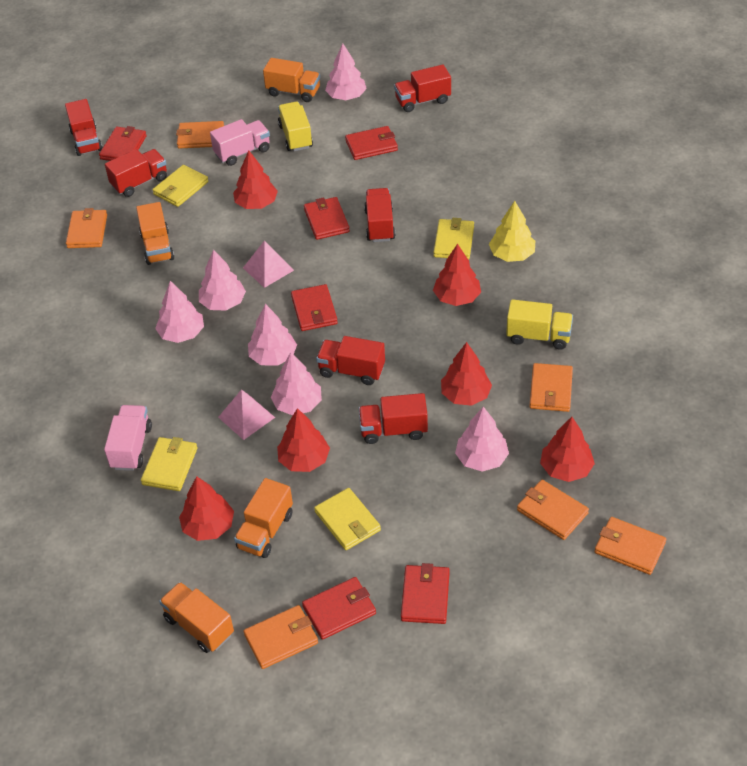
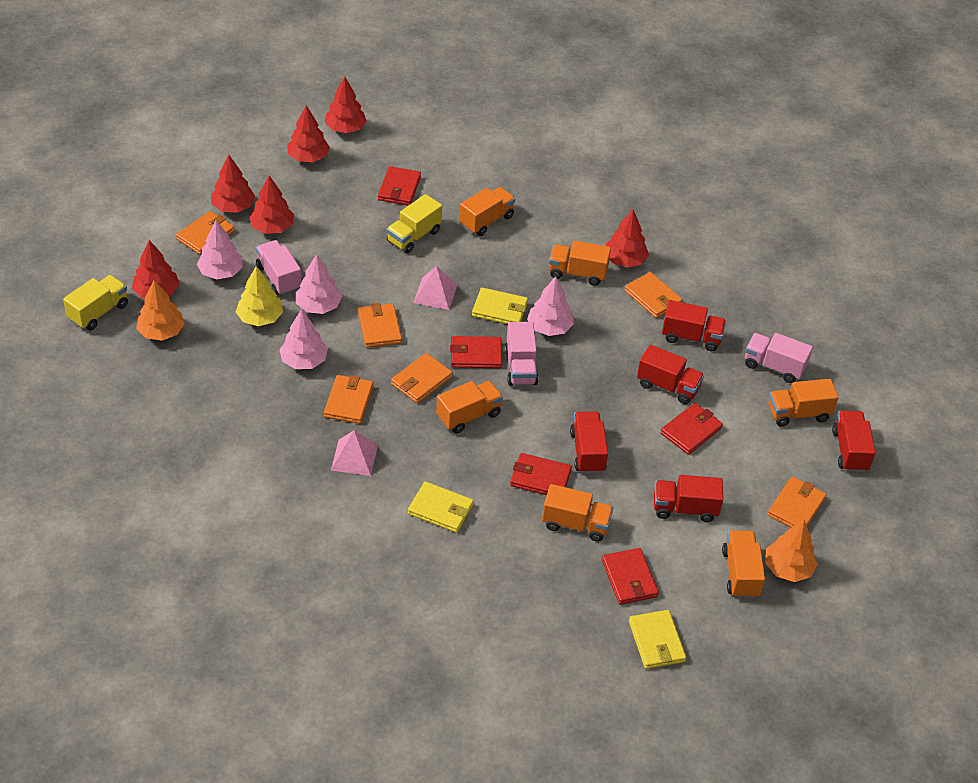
orange tree: none = 0 -> [136,280,185,341] [765,520,818,582] = 2
orange truck: [136,202,174,265] [159,582,234,653] [234,478,293,558] [263,58,320,102] = 4 -> [436,381,503,433] [459,187,515,236] [542,484,613,542] [549,241,611,286] [722,530,765,598] [769,379,839,427] = 6
pink tree: [155,281,204,343] [199,249,246,310] [248,304,297,366] [271,352,322,415] [325,43,367,100] [455,407,509,472] = 6 -> [197,220,243,279] [279,309,328,369] [296,254,342,314] [527,276,574,336] = 4
pink truck: [104,405,152,471] [210,119,270,166] = 2 -> [256,240,301,296] [504,322,538,386] [745,333,813,383] = 3
red truck: [65,99,103,156] [105,149,167,197] [316,336,385,385] [359,393,428,444] [364,188,395,242] [394,65,451,112] = 6 -> [570,411,608,474] [637,345,704,404] [654,475,723,522] [662,300,726,351] [832,411,876,472] = 5
red wallet: [99,126,147,161] [291,284,338,331] [302,577,376,640] [304,197,350,240] [345,126,398,160] [401,563,450,624] = 6 -> [378,166,421,206] [450,336,502,368] [510,453,572,495] [602,548,659,605] [661,403,723,455] = 5
yellow wallet: [141,437,198,491] [152,165,208,207] [314,488,381,550] [434,218,474,260] = 4 -> [408,481,474,533] [472,288,528,324] [629,610,686,669] = 3

